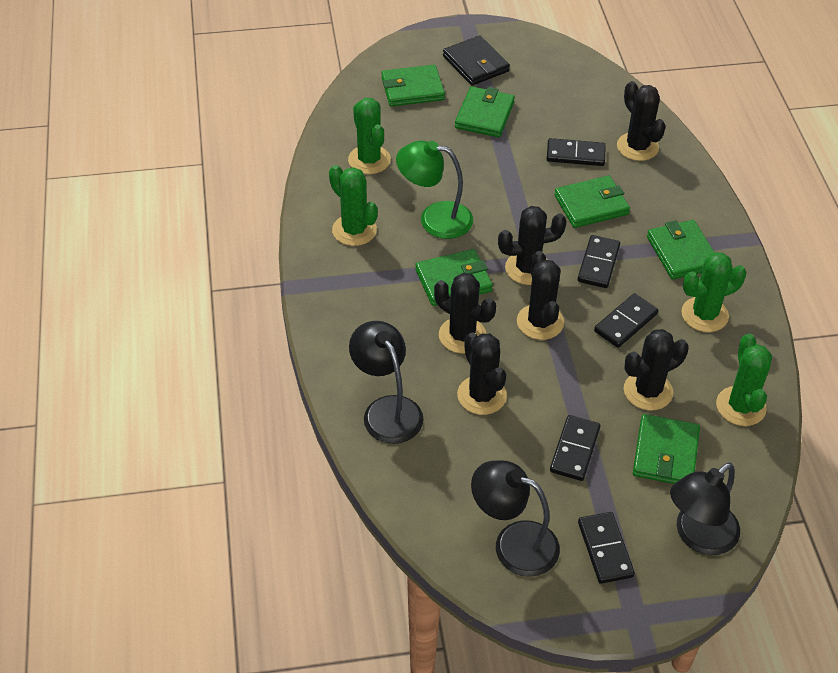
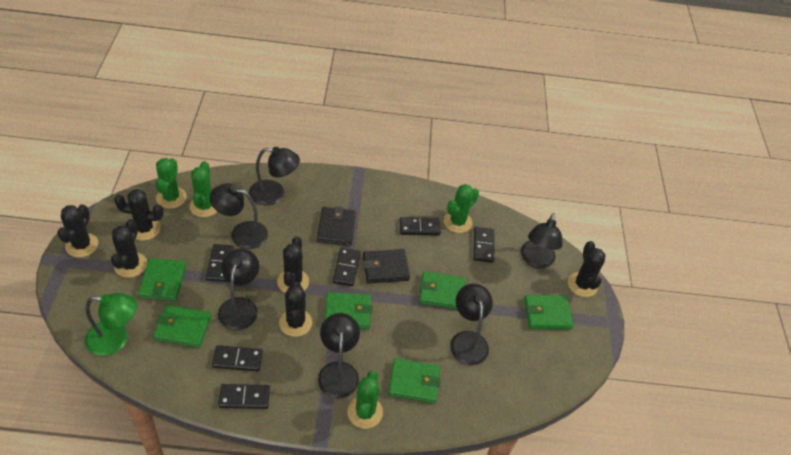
black domino: [547,138,606,166] [550,415,600,481] [577,235,620,288] [578,512,635,584] [594,293,659,348] = 5 -> [206,244,234,282] [212,345,263,371] [218,384,270,409] [333,248,361,286] [399,217,441,236] [473,227,494,263] = 6
black lamp: [349,321,424,444] [471,460,560,577] [670,462,740,555] = 3 -> [210,183,268,249] [218,248,259,330] [249,147,300,206] [318,313,360,399] [450,283,493,365] [521,213,562,268] = 6
black wallet: [443,35,510,85] = 1 -> [317,206,356,246] [363,249,410,284] = 2

